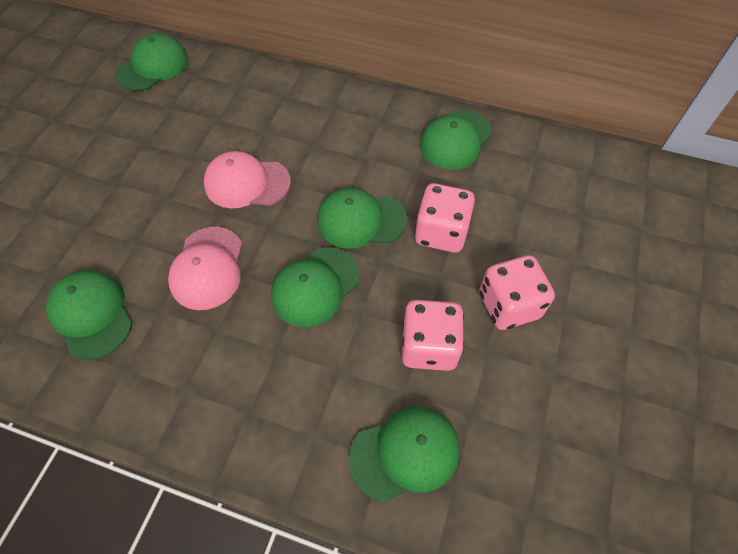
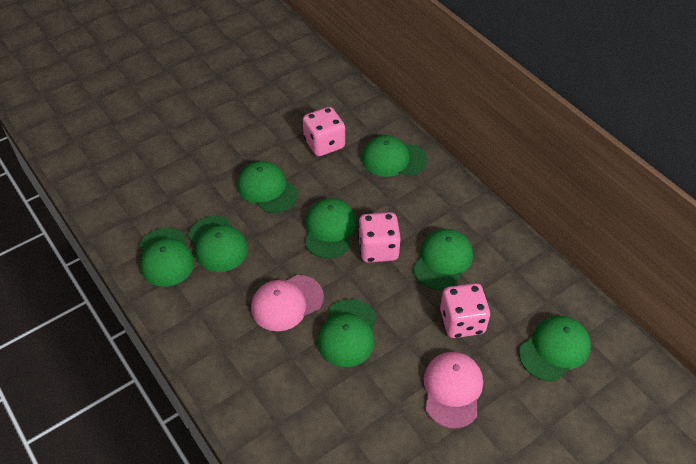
green cap: [46,270,132,360] [115,34,188,91] [271,247,360,328] [317,188,407,249] [349,406,460,502] [420,110,492,169] = 6 -> [140,227,195,287] [188,216,248,272] [237,161,298,213] [305,198,357,258] [317,299,376,367] [362,135,427,177] [413,229,473,290] [519,316,591,381] = 8

